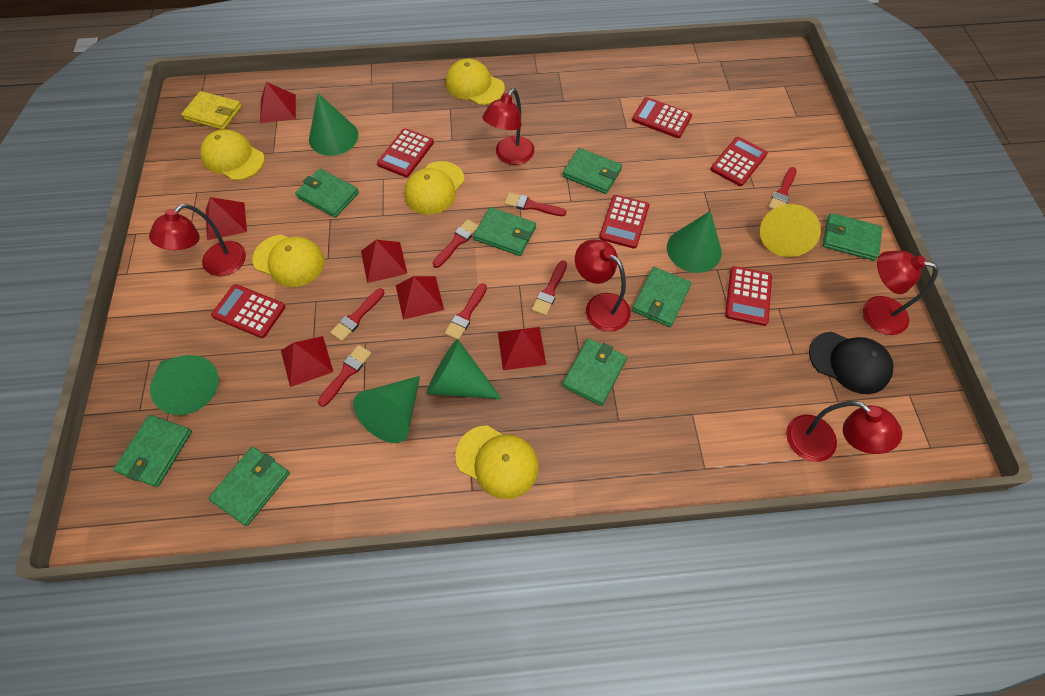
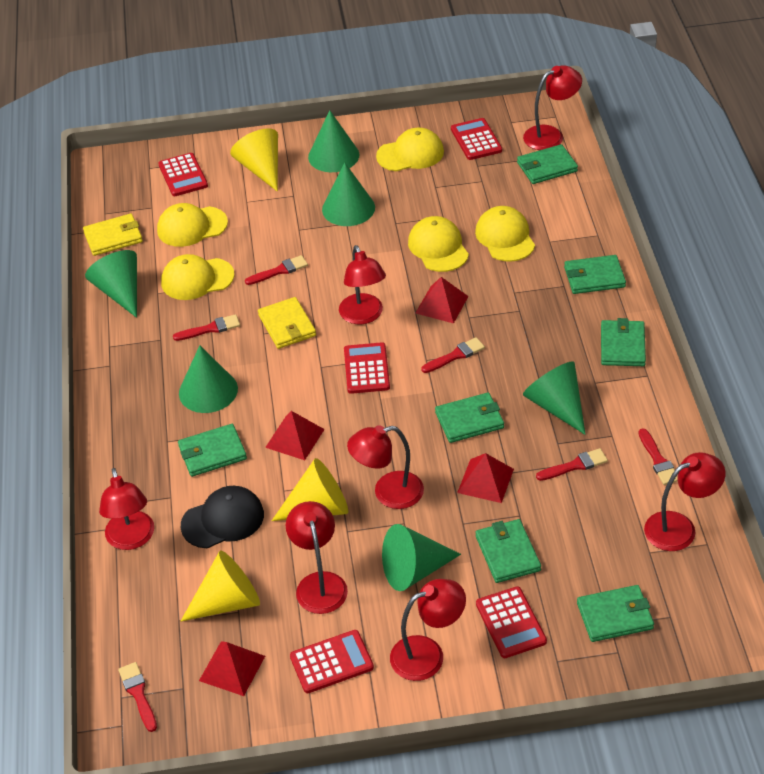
green cone: [150,355,219,415] [309,93,358,156] [353,376,420,443] [427,339,502,399] [667,211,722,273] = 5 -> [85,250,137,318] [179,345,238,413] [308,110,359,172] [322,163,375,226] [382,524,461,591] [523,361,586,435] = 6
green wallet: [113,415,192,487] [208,447,290,526] [295,169,359,218] [474,207,536,256] [562,148,622,194] [562,338,627,406] [632,267,691,327] [823,213,882,261] = 8 -> [178,424,247,477] [435,393,504,443] [475,519,541,583] [517,144,578,184] [564,255,626,294] [577,585,654,642] [601,318,646,366] = 7
red brush: [318,345,372,407] [330,288,385,342] [433,219,479,268] [445,284,487,340] [504,193,566,216] [532,260,567,316] [768,167,797,210] = 7 -> [118,662,157,732] [173,314,240,341] [245,255,308,285] [421,337,485,373] [536,448,608,481] [639,429,678,485] = 6
red calculator: [211,284,285,338] [377,128,434,177] [599,195,649,249] [632,97,692,138] [710,137,768,186] [725,266,772,326] = 6 -> [158,153,208,196] [290,630,374,693] [344,342,390,394] [451,118,502,160] [476,586,547,658] = 5
red lamp: [149,204,246,276] [483,89,535,165] [575,239,631,332] [786,401,902,462] [863,251,938,335] = 5 -> [99,468,154,550] [286,501,348,614] [339,245,386,324] [347,425,424,509] [390,579,466,681] [523,65,582,150] [644,452,725,551] = 7
red pyramid: [206,197,247,240] [260,82,296,123] [281,336,333,387] [361,240,407,283] [396,276,444,320] [498,327,546,370] = 6 -> [199,641,265,696] [265,411,325,460] [416,277,469,323] [457,453,514,503] = 4
yellow cone: [760,204,821,257] = 1 -> [181,550,260,621] [230,128,278,192] [272,458,348,521] = 3
yellow wallet: [181,91,242,129] = 1 -> [83,214,143,256] [258,297,316,349] = 2

